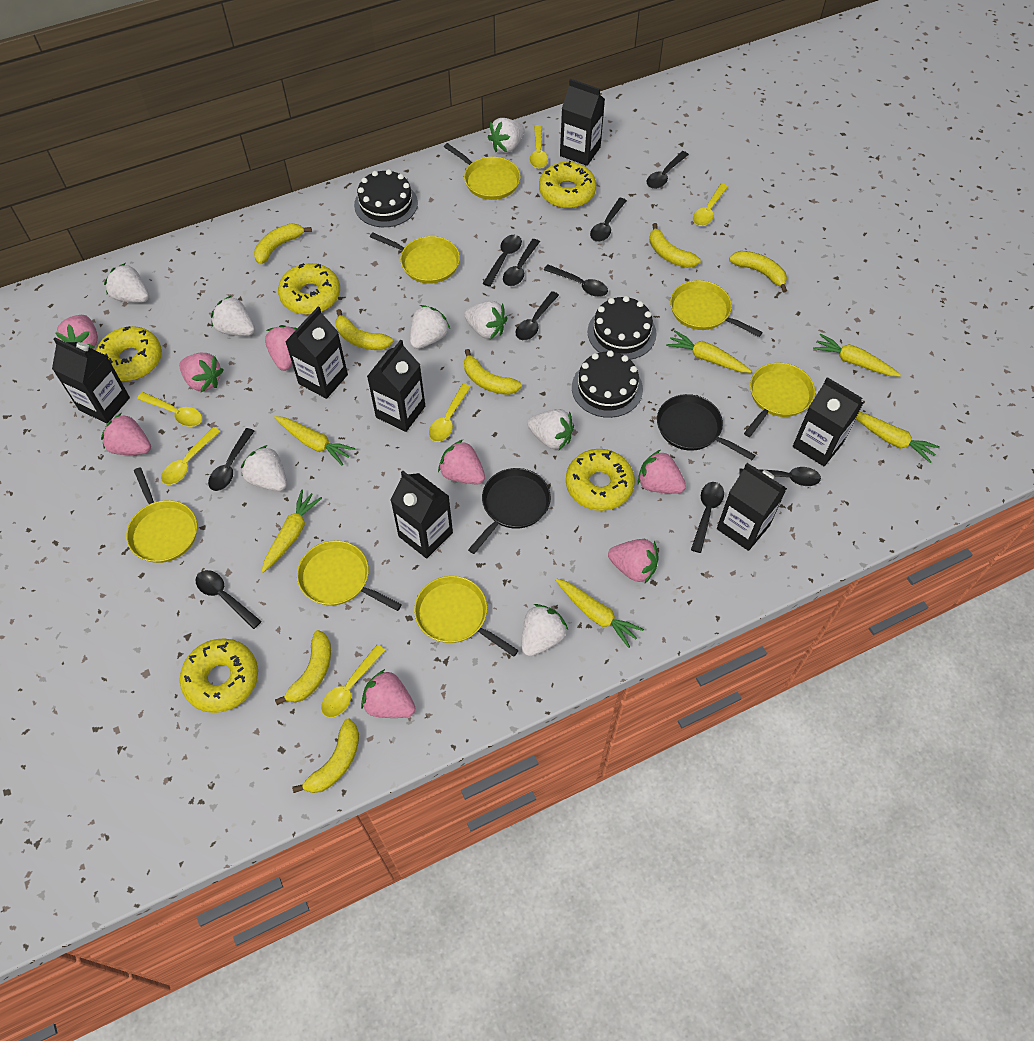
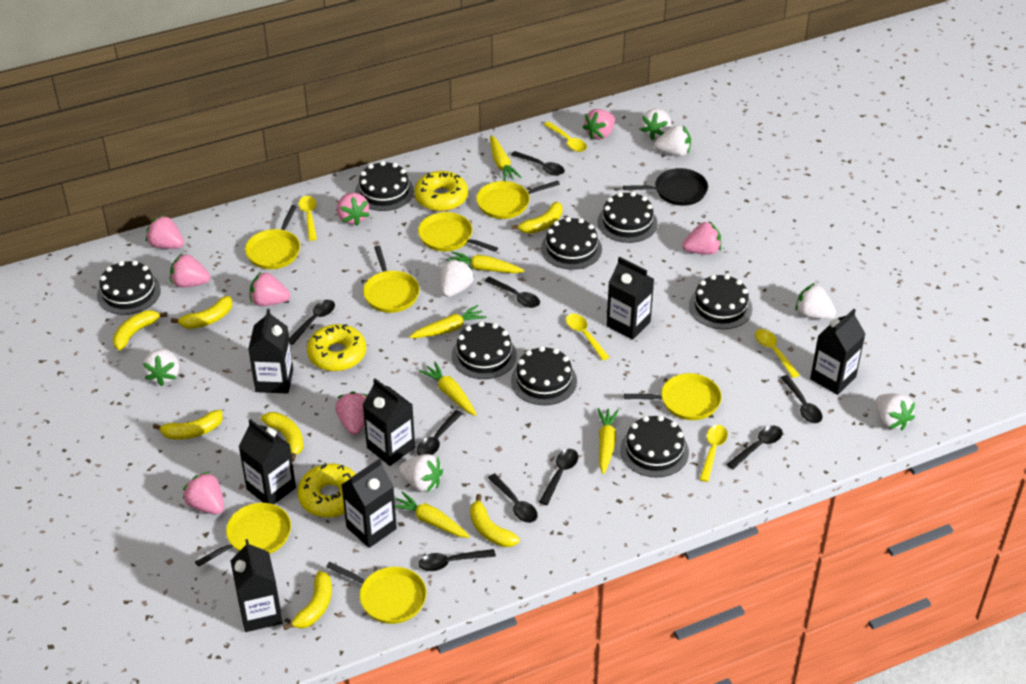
black cake: [354,169,418,227] [572,350,643,418] [587,296,657,360] = 3 -> [97,260,161,315] [355,161,414,211] [452,321,517,379] [511,346,577,405] [541,217,602,270] [598,192,658,243] [620,415,689,477] [689,274,752,329] = 8
black pan: [468,468,551,554] [657,394,756,460] = 2 -> [623,168,708,206] = 1
black spoon: [196,570,262,629] [208,428,254,491] [483,235,522,287] [503,239,540,286] [515,291,559,340] [544,265,608,297] [590,198,627,242] [647,151,689,189] [691,482,724,553] [739,467,821,486] = 10 -> [289,300,335,345] [416,410,463,455] [419,549,496,571] [485,277,540,308] [488,474,538,523] [511,151,565,176] [539,449,578,505] [727,425,783,469] [781,375,823,423] = 9
white strawberry: [104,263,149,303] [211,295,255,336] [241,445,287,491] [410,305,450,349] [464,301,507,340] [487,118,525,153] [521,604,568,656] [527,409,574,450] = 8 -> [143,348,179,386] [399,454,443,492] [441,259,475,297] [641,109,671,140] [654,125,691,157] [795,283,836,319] [876,394,915,430] = 7
yellow donut: [96,326,162,381] [180,639,258,713] [278,263,340,315] [539,161,596,208] [566,449,635,511] = 5 -> [297,464,356,518] [307,324,366,371] [414,171,468,211] = 3
yellow spoon: [137,392,202,427] [161,427,221,485] [321,644,386,718] [429,384,471,442] [530,125,548,169] [693,184,728,226] = 6 -> [299,196,317,241] [544,122,587,152] [566,314,609,360] [699,425,728,482] [755,329,800,378] = 5

